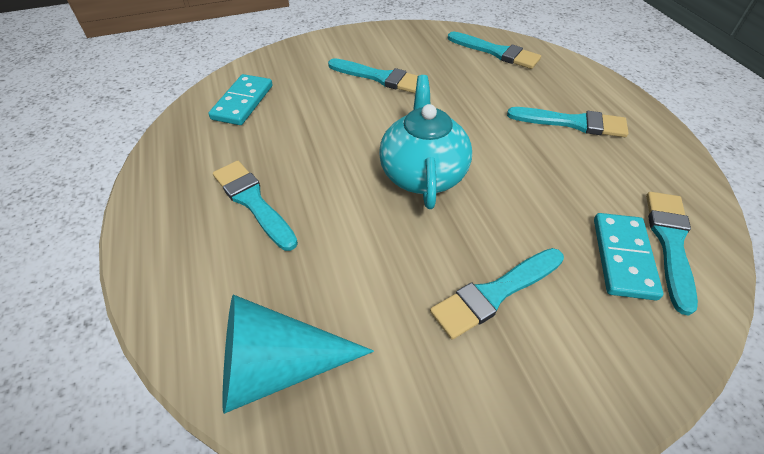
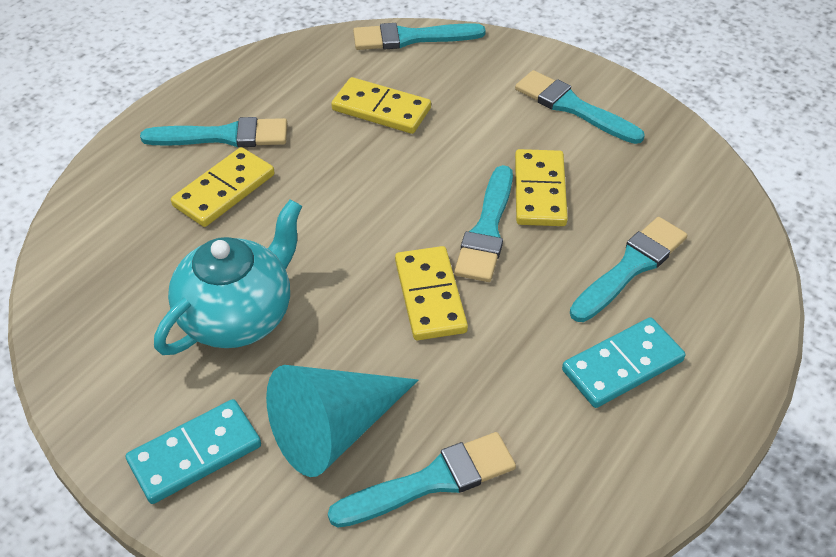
yellow domino: none = 0 -> [171,147,275,227] [331,77,431,134] [395,246,468,340] [515,149,568,226] = 4

